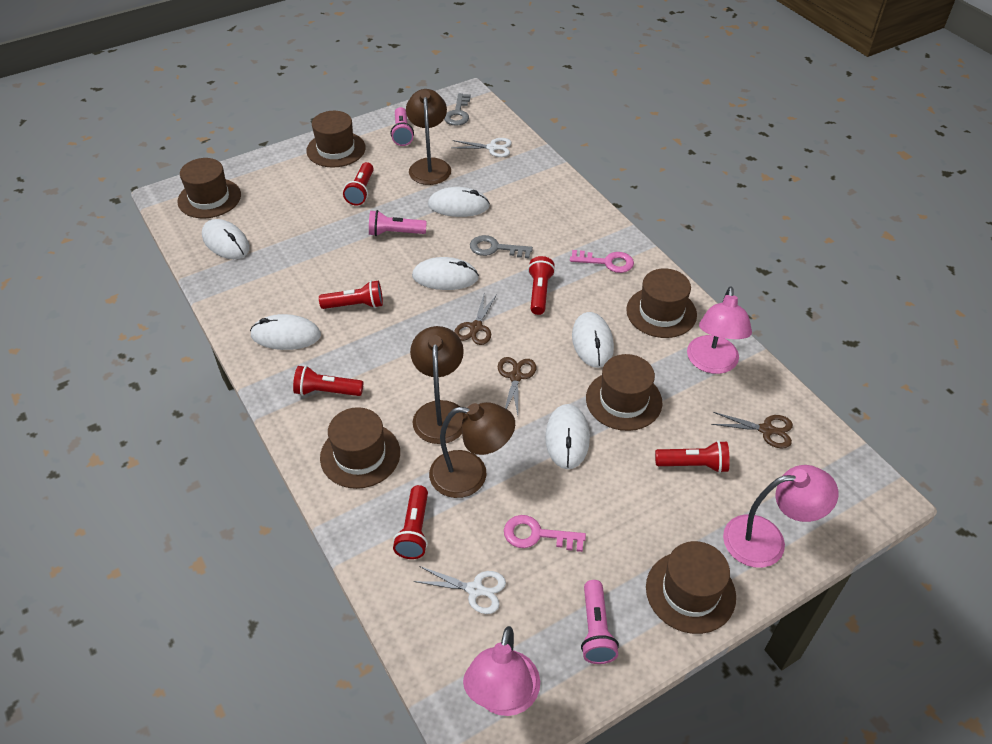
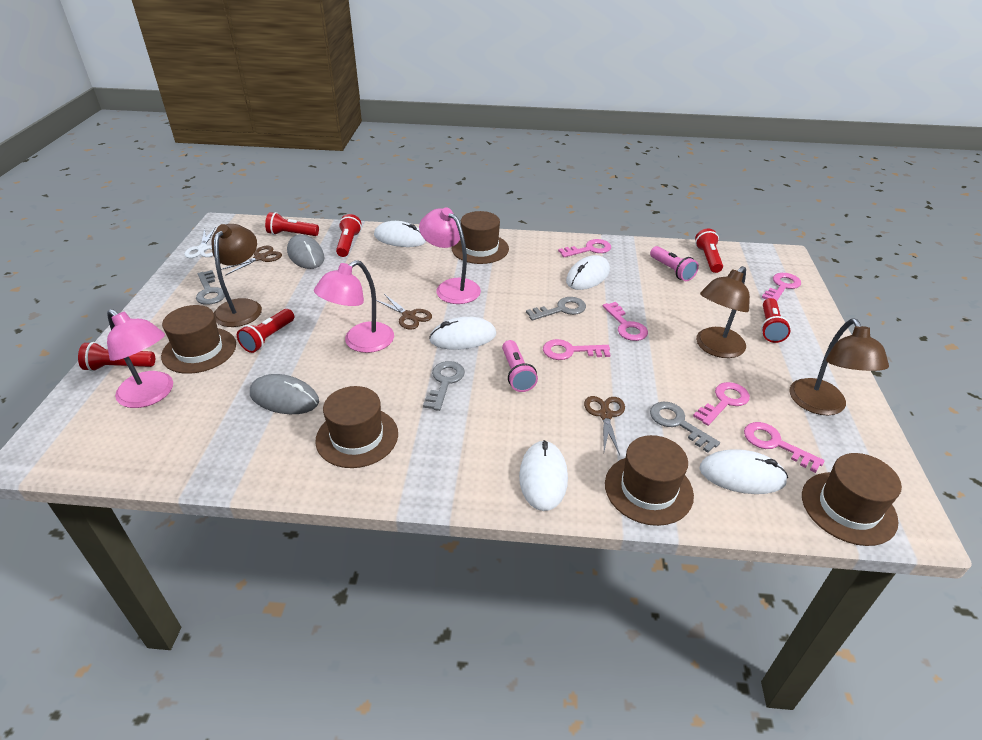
brown hat: [177,158,241,218] [306,111,366,168] [320,407,400,489] [586,354,662,431] [626,268,697,338] [646,541,736,634] = 6 -> [161,305,236,374] [315,386,398,468] [452,211,509,264] [605,435,694,526] [802,453,902,546] = 5
grey key: [444,93,471,126] [470,235,533,258] = 2 -> [196,270,225,305] [423,361,465,411] [526,297,586,321] [650,402,720,453] = 4
grey mouse: none = 0 -> [250,374,319,414] [287,234,324,269] = 2
pink flashlight: [369,210,427,236] [391,107,414,146] [581,580,619,664] = 3 -> [502,340,538,392] [650,246,699,281] = 2
pink key: [504,515,586,552] [570,250,634,273] = 2 -> [543,339,610,360] [558,239,611,257] [603,302,648,341] [693,382,750,426] [744,422,824,473] [762,273,801,301] = 6
white mouse: [202,219,250,259] [250,314,321,350] [412,257,479,290] [428,187,490,217] [545,404,590,469] [572,312,614,368] = 6 -> [374,221,426,247] [429,317,496,350] [519,440,568,511] [566,255,610,290] [699,449,788,494] = 5
white scissors: [413,566,506,614] [452,138,512,157] = 2 -> [184,227,216,258] = 1

